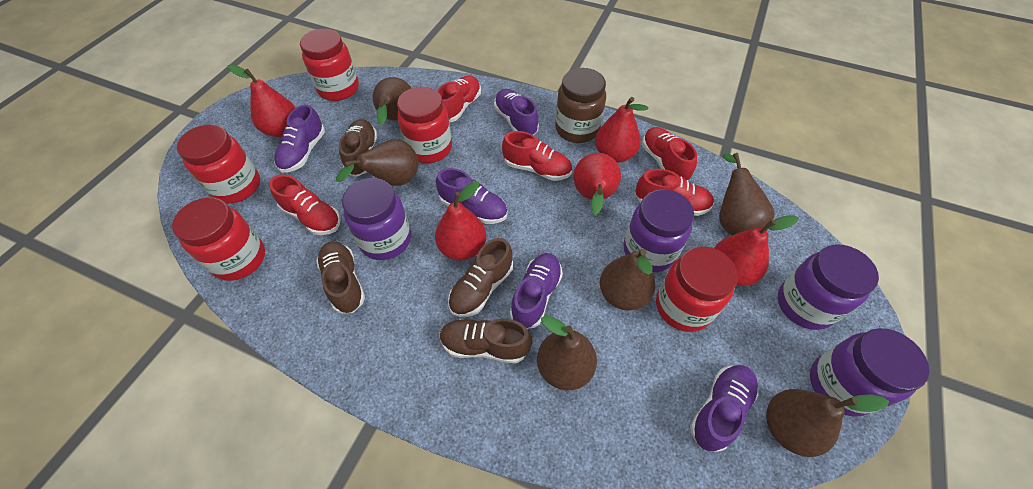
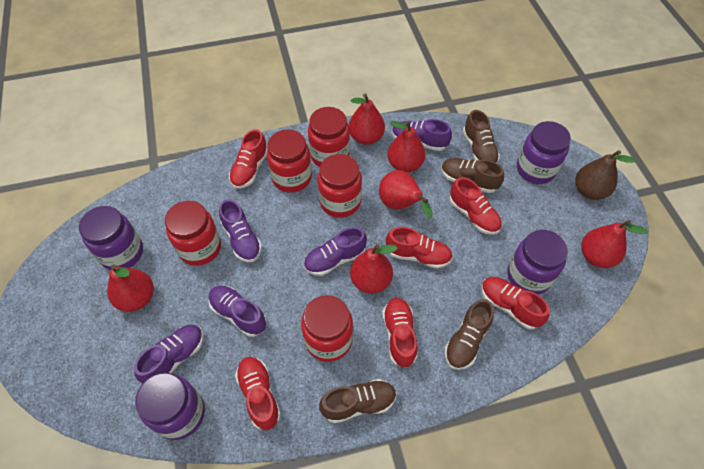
brown jar: [555,68,606,143] = 1 -> none = 0
brown pear: [336,139,419,186] [373,77,411,125] [537,315,597,390] [600,249,655,311] [719,153,775,236] [766,389,889,457] = 6 -> [576,150,636,200] = 1
red pear: [228,64,295,137] [435,181,486,260] [573,153,621,215] [595,97,648,163] [714,215,799,286] = 5 -> [107,264,154,312] [349,94,385,145] [350,244,398,294] [379,170,433,218] [388,121,425,172] [581,220,648,268] = 6
red shoe: [269,175,341,235] [437,75,481,122] [502,131,572,181] [635,169,714,216] [642,127,697,180] = 5 -> [229,129,268,189] [235,357,281,430] [382,298,418,368] [386,227,453,269] [449,177,502,235] [481,277,550,330] = 6

